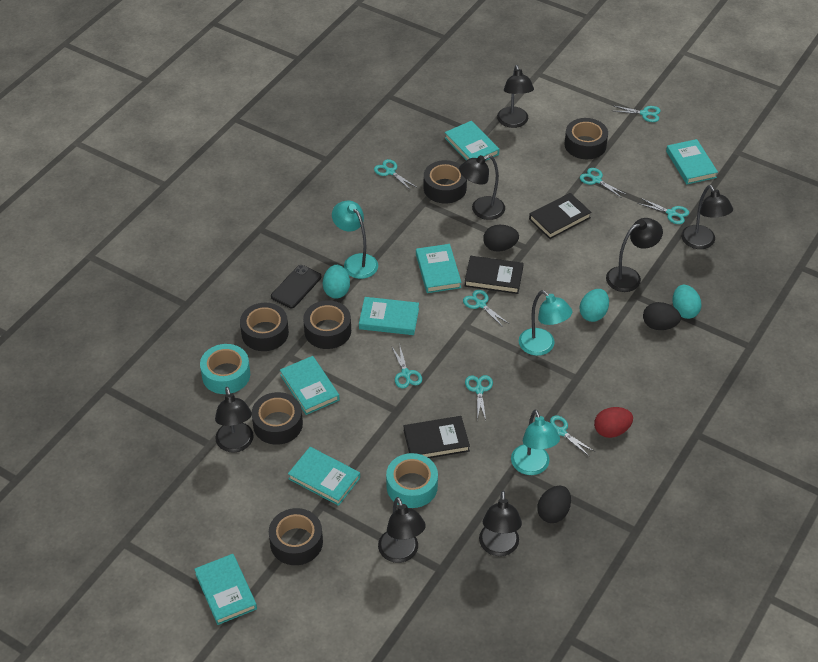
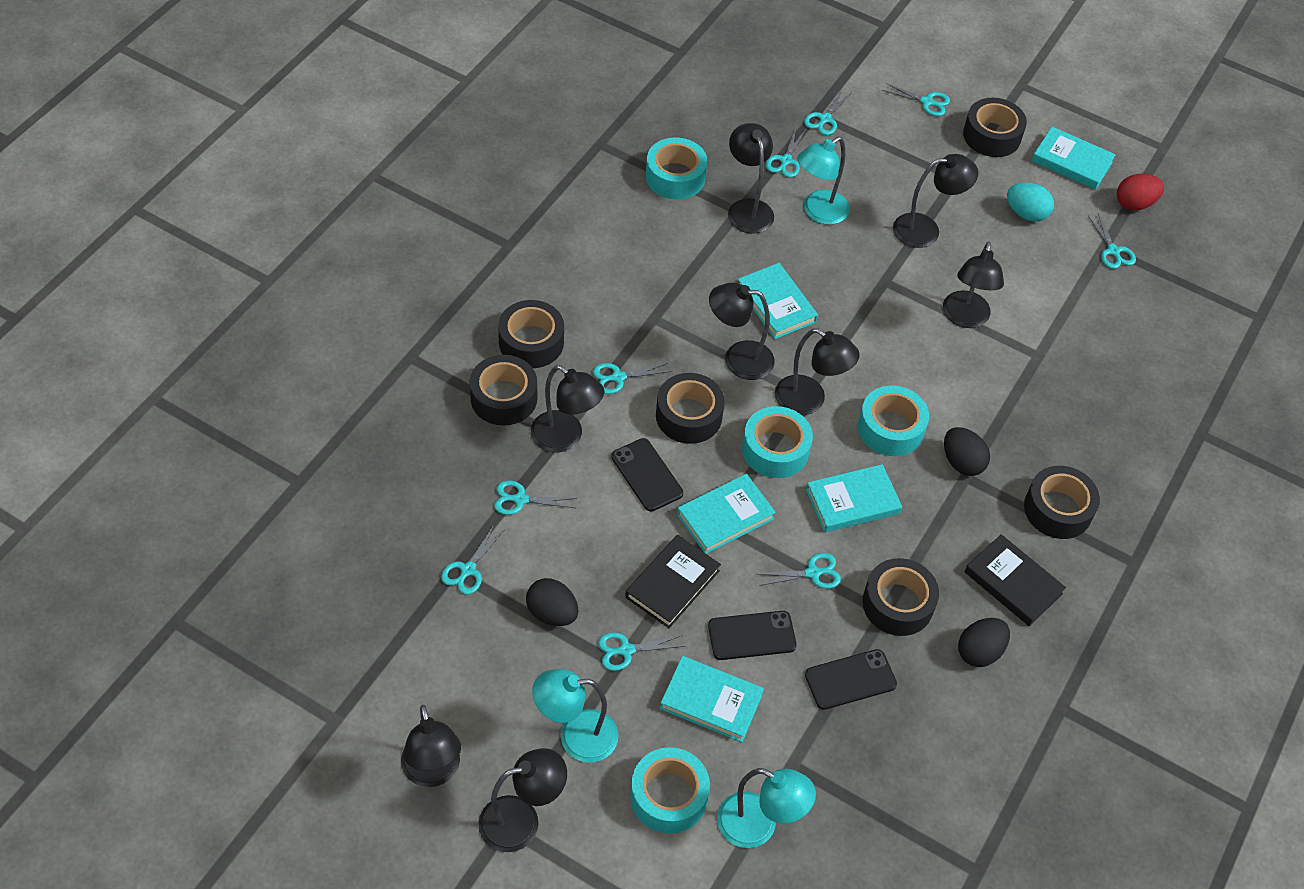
black book: [404,416,470,458] [465,256,524,294] [529,193,591,239] = 3 -> [625,535,721,628] [965,534,1066,626] = 2
black lamp: [215,387,254,453] [378,497,426,563] [459,155,505,220] [479,490,522,556] [497,65,534,128] [606,218,663,292] [681,185,733,249] = 7 -> [401,705,461,787] [479,748,567,852] [531,365,604,453] [709,283,775,380] [728,123,774,234] [775,328,860,415] [893,154,978,248] [943,241,1004,328] = 8
black phone: [271,265,321,308] = 1 -> [611,438,683,511] [708,611,797,660] [805,649,897,710] = 3
turquoise book: [194,554,257,625] [280,356,340,415] [288,447,360,506] [359,297,419,335] [416,244,462,293] [445,121,499,160] [666,139,718,184] = 7 -> [660,656,764,742] [677,474,776,554] [738,263,818,339] [806,464,902,533] [1032,127,1116,190] = 5
turquoise egg: [323,265,350,298] [580,289,609,322] [672,285,702,319] = 3 -> [1007,183,1054,222] = 1
turquoise scissors: [374,159,416,190] [392,343,422,389] [463,290,509,327] [465,375,493,420] [550,416,595,457] [580,168,627,198] [612,105,661,122] [637,198,689,224] = 8 -> [441,525,504,595] [494,481,577,515] [593,363,671,394] [598,632,686,671] [759,553,841,589] [766,128,806,178] [804,89,851,135] [882,83,950,116] [1088,214,1136,269] = 9
turquoise tape: [200,344,250,394] [386,453,438,508] = 2 -> [630,747,710,834] [646,137,707,199] [742,406,813,478] [858,386,929,456] = 4

